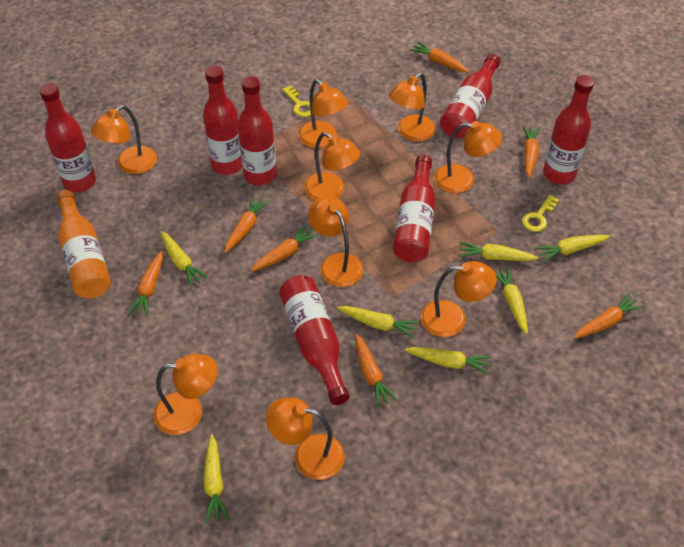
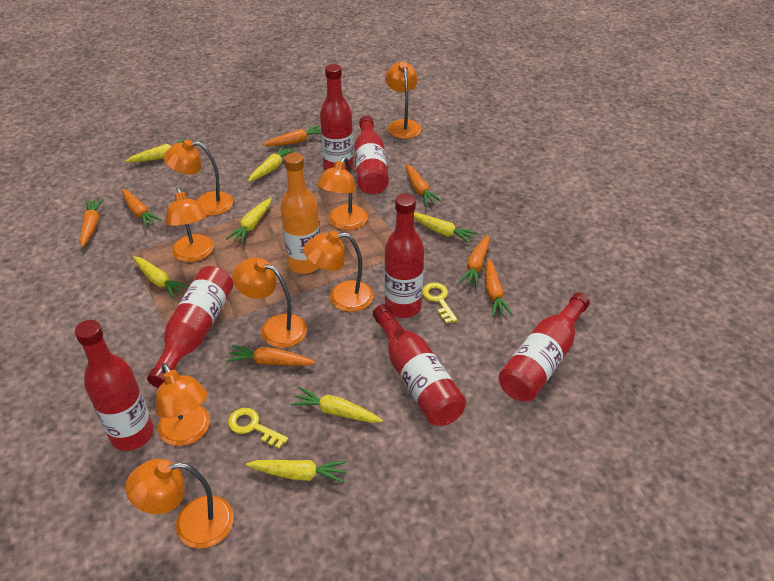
orange lamp: [91,105,157,174] [154,354,217,435] [266,397,345,480] [298,79,348,148] [304,132,361,200] [308,196,363,287] [389,73,436,142] [421,261,497,337] [434,121,502,193] = 9 -> [126,459,234,549] [156,363,210,446] [164,140,233,216] [165,187,214,262] [232,257,307,348] [304,231,374,312] [317,157,368,230] [385,62,421,139] = 8

